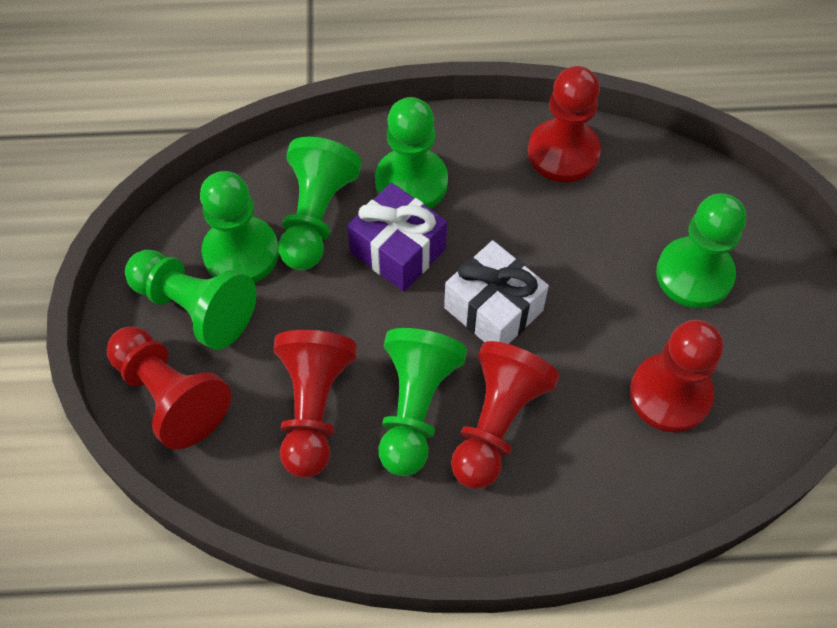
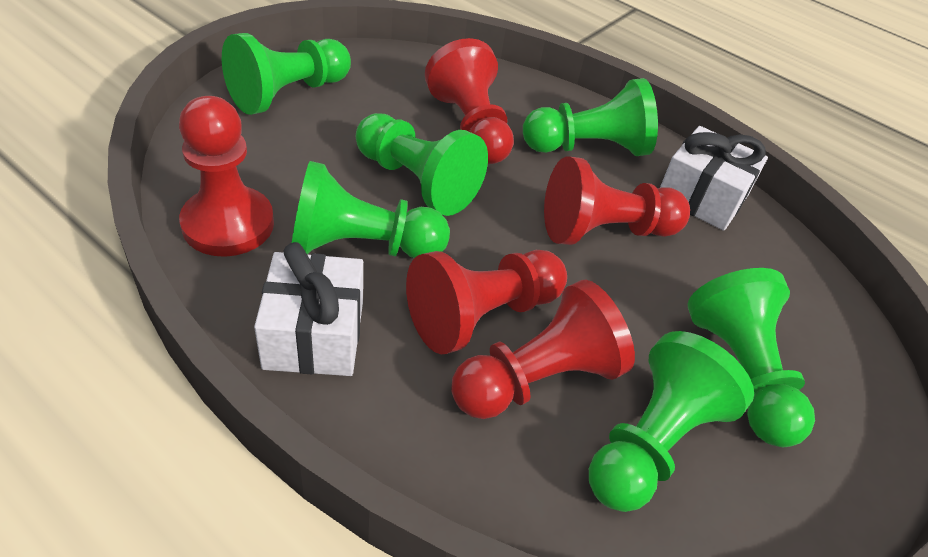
purple gift: [347,183,447,291] = 1 -> none = 0
white gift: [444,240,549,344] = 1 -> [254,242,363,376] [660,126,768,231] = 2

